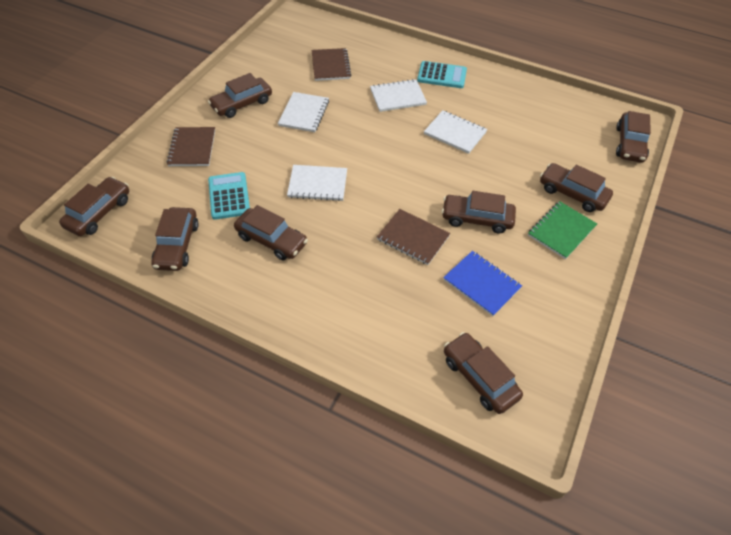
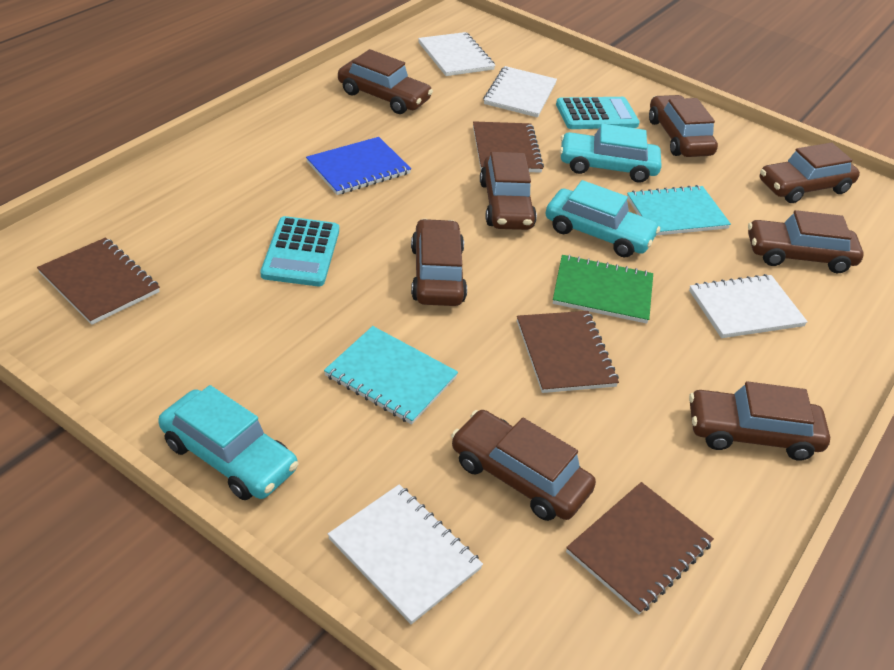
brown notebook: [167,127,215,166] [312,48,351,81] [377,209,450,265] = 3 -> [37,237,160,325] [473,121,544,173] [517,311,619,393] [566,482,714,615] = 4
turquoise car: none = 0 -> [158,385,298,500] [546,180,660,258] [560,124,662,183] = 3
turquoise notebook: none = 0 -> [324,326,458,424] [627,185,731,236] = 2

